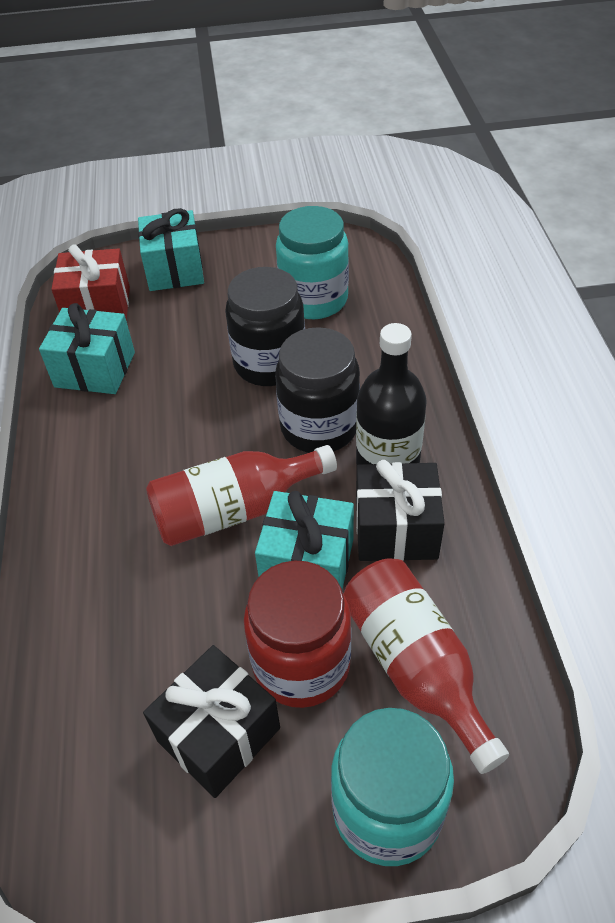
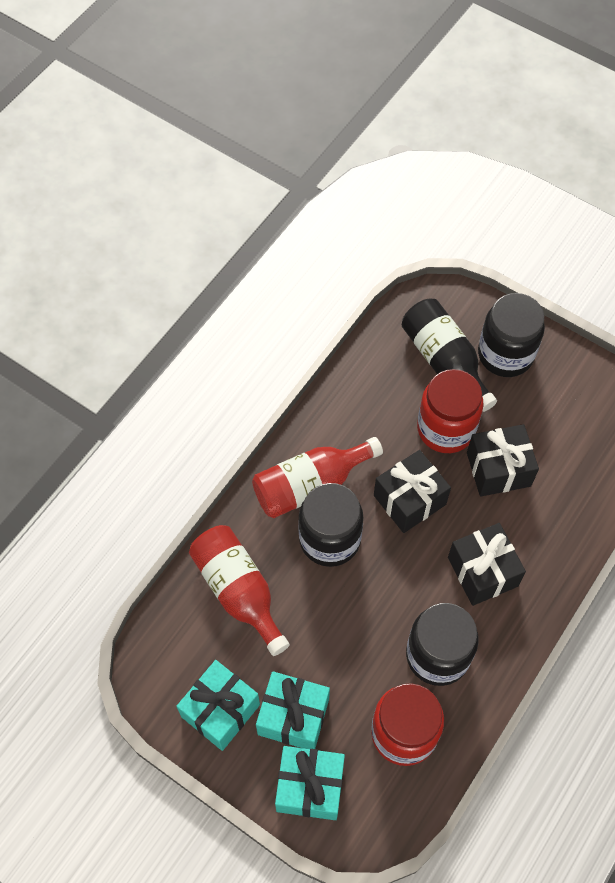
black gift: [143,645,280,798] [356,460,445,561] = 2 -> [374,450,451,533] [448,523,526,606] [467,424,539,497] = 3
black jar: [225,267,305,386] [275,327,360,453] = 2 -> [298,483,364,567] [406,603,479,686] [478,293,545,377] = 3
red gift: [51,244,130,320] = 1 -> none = 0
red jar: [244,561,351,708] = 1 -> [371,683,444,766] [417,369,484,453] = 2
turquoise jar: [276,206,349,319] [331,708,454,866] = 2 -> none = 0

